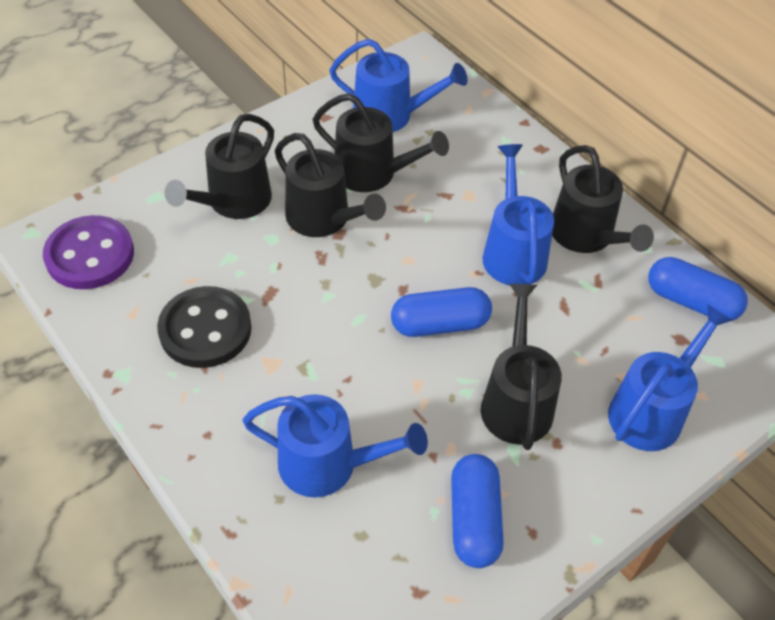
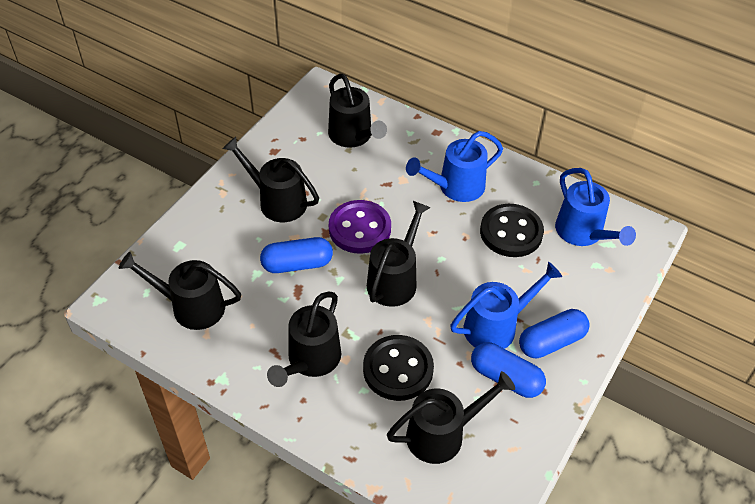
black button: [157,286,252,368] = 1 -> [363,335,434,401] [480,204,544,257] = 2
black watering can: [165,114,274,219] [275,133,386,237] [313,93,449,192] [481,284,562,450] [552,145,654,253] = 5 -> [119,252,241,330] [222,137,319,222] [267,292,341,387] [328,74,387,148] [367,201,431,307] [387,371,515,464] = 6
blue watering can: [242,394,428,498] [329,39,468,132] [483,144,554,285] [608,305,732,451] = 4 -> [406,131,503,202] [450,262,562,349] [555,168,636,246] = 3

